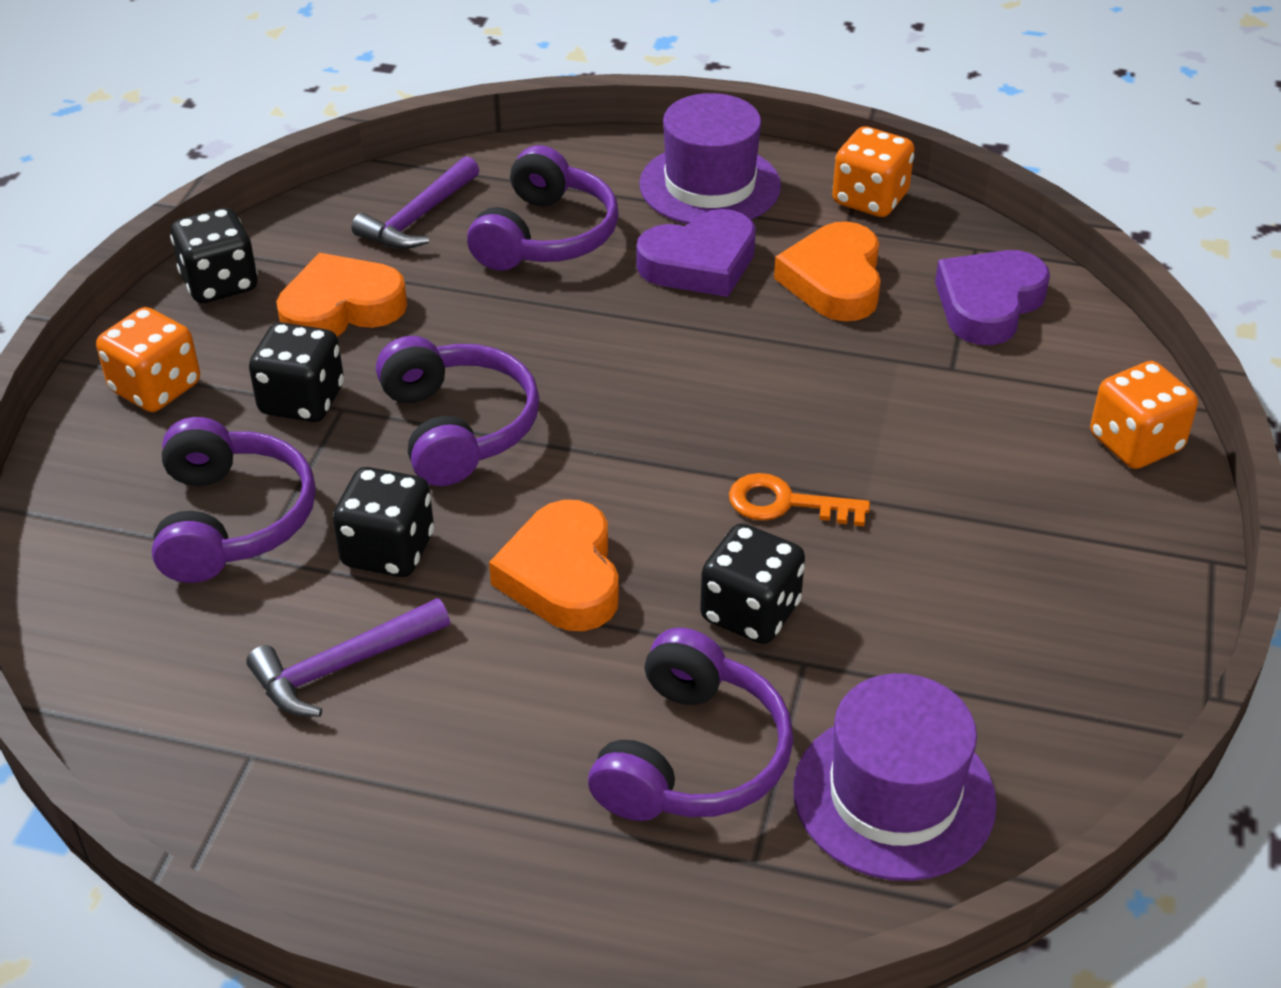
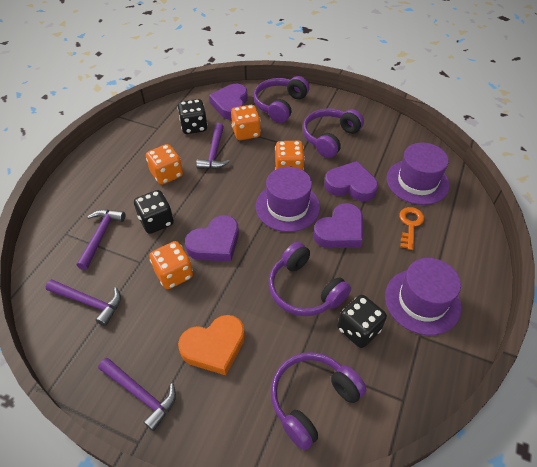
black dice: [170,208,258,303] [249,322,344,422] [333,467,434,577] [700,523,805,644] = 4 -> [134,190,174,234] [177,99,208,134] [337,295,387,348] = 3
orange dice: [96,307,200,412] [832,126,915,217] [1090,361,1198,469] = 3 -> [146,144,183,185] [149,241,193,289] [231,105,261,140] [275,141,305,171] = 4
orange heart: [276,253,407,337] [489,500,619,631] [774,221,881,321] = 3 -> [178,315,245,375] = 1
purple hammer: [246,598,450,717] [352,156,479,249] = 2 -> [46,279,121,326] [76,210,125,270] [98,358,176,431] [196,123,230,169] = 4
purple hat: [639,93,781,224] [793,673,997,881] = 2 -> [256,167,320,232] [385,258,461,335] [387,143,450,205] = 3
purple heart: [637,209,756,297] [935,250,1050,345] = 2 -> [185,215,239,262] [209,84,248,120] [313,203,363,248] [324,161,378,202] = 4

